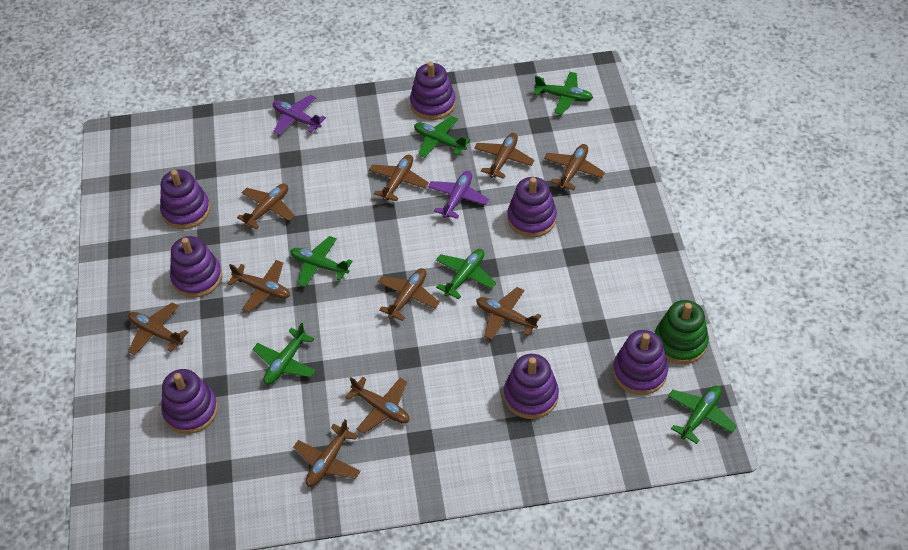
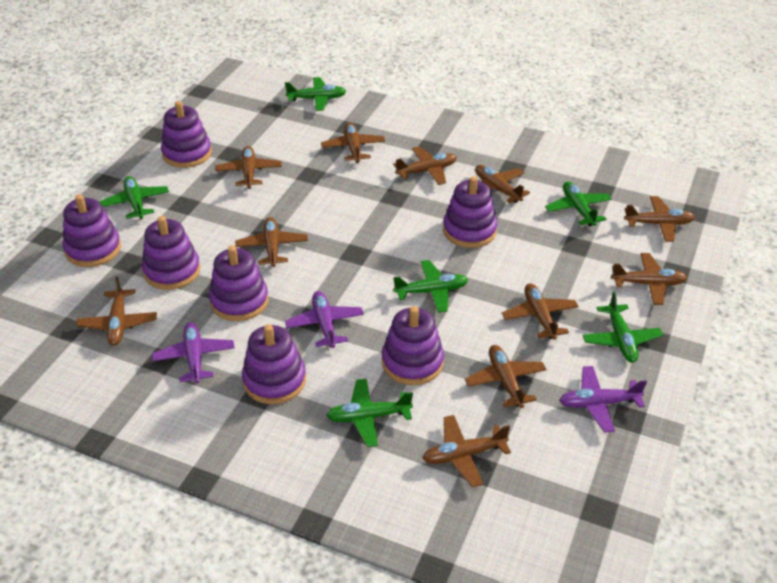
brown plane: [128,302,188,355] [227,260,290,312] [237,184,295,229] [293,419,361,487] [345,377,409,434] [369,154,429,202] [378,268,440,321] [474,133,535,179] [476,287,541,340] [544,144,605,190] = 10 -> [76,277,157,346] [215,146,282,189] [235,217,308,267] [321,123,385,163] [393,146,457,185] [423,415,511,487] [465,345,547,408] [475,165,530,203] [502,283,579,340] [611,253,687,305] [624,196,695,242] = 11
green stacking toy: [655,300,709,364] = 1 -> none = 0
purple plane: [273,95,326,135] [428,171,489,219] = 2 -> [152,322,235,383] [285,291,364,348] [559,366,647,433] = 3

